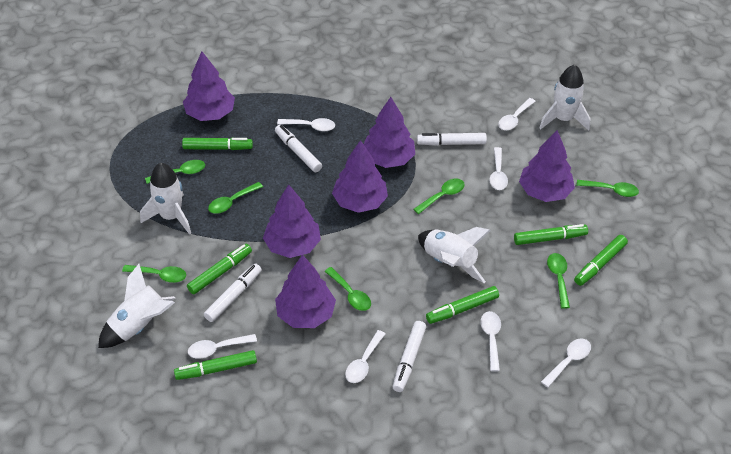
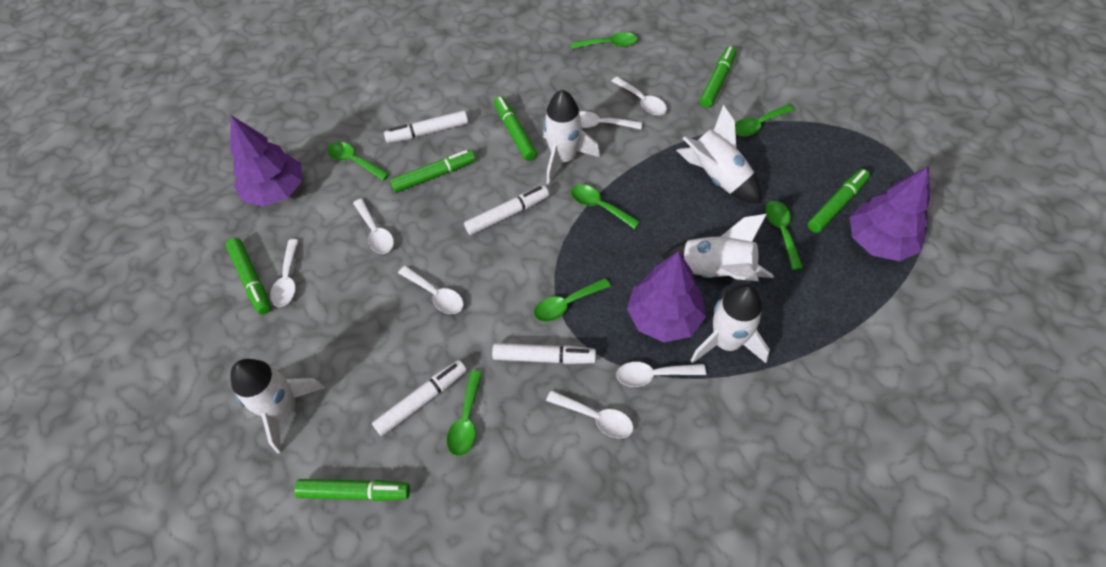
purple tree: [183,51,235,121] [263,184,321,258] [275,255,336,328] [332,140,388,213] [364,97,415,168] [519,130,575,202] = 6 -> [230,115,302,206] [627,251,706,343] [850,167,930,261] = 3
white rocket: [98,264,175,348] [140,163,191,234] [418,227,491,283] [539,65,591,131] = 4 -> [230,359,325,453] [543,90,600,185] [661,214,774,281] [676,105,761,204] [690,284,770,363] = 5

